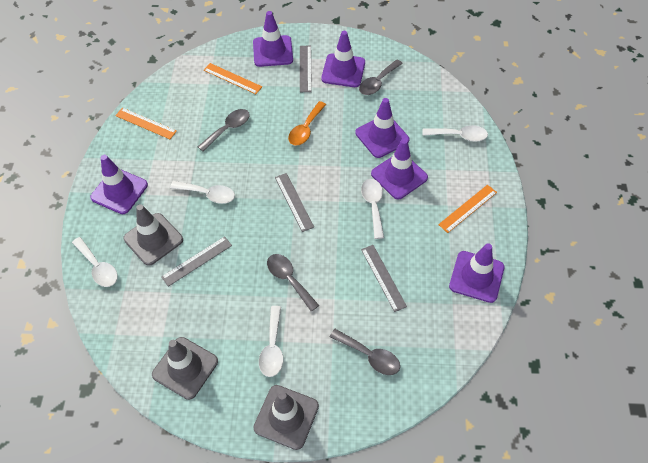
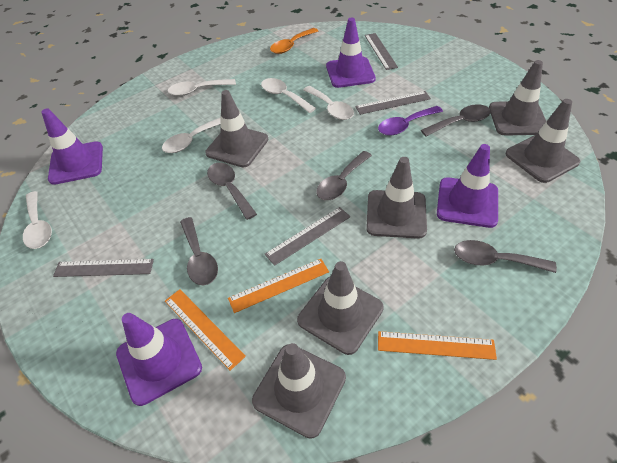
grey spoon: [198,109,250,152] [267,254,319,311] [330,329,400,375] [359,60,403,95] = 4 -> [180,217,218,285] [207,163,257,220] [316,151,372,200] [421,104,491,137] [454,240,557,273] = 5
grey traffic cone: [123,204,183,266] [152,337,218,400] [253,385,319,450] = 3 -> [205,90,269,168] [252,343,346,439] [297,261,384,355] [366,157,427,239] [489,60,546,136] [505,99,580,183] = 6
purple spoon: none = 0 -> [378,106,443,136] = 1
purple traffic cone: [90,155,148,214] [253,11,293,67] [321,31,365,87] [356,98,409,158] [371,139,428,199] [449,243,504,303] = 6 -> [41,108,103,185] [116,313,202,406] [326,17,376,88] [437,144,498,228] = 4

